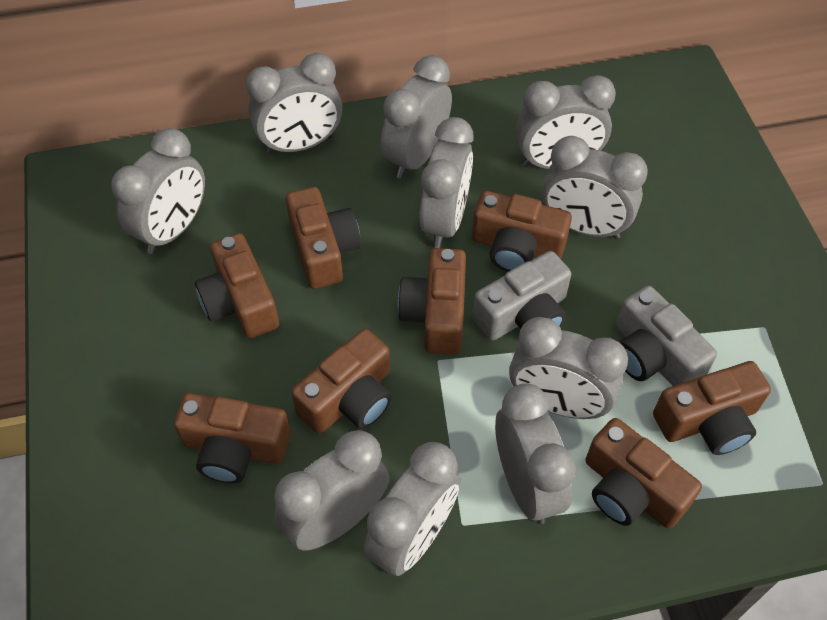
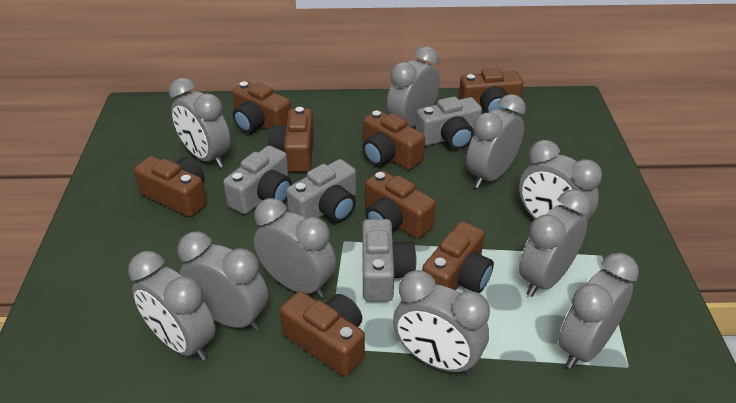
grey camera: [473,251,571,340] [616,286,717,386] = 2 -> [223,146,292,214] [286,159,356,222] [362,219,417,302] [416,97,482,150] = 4

